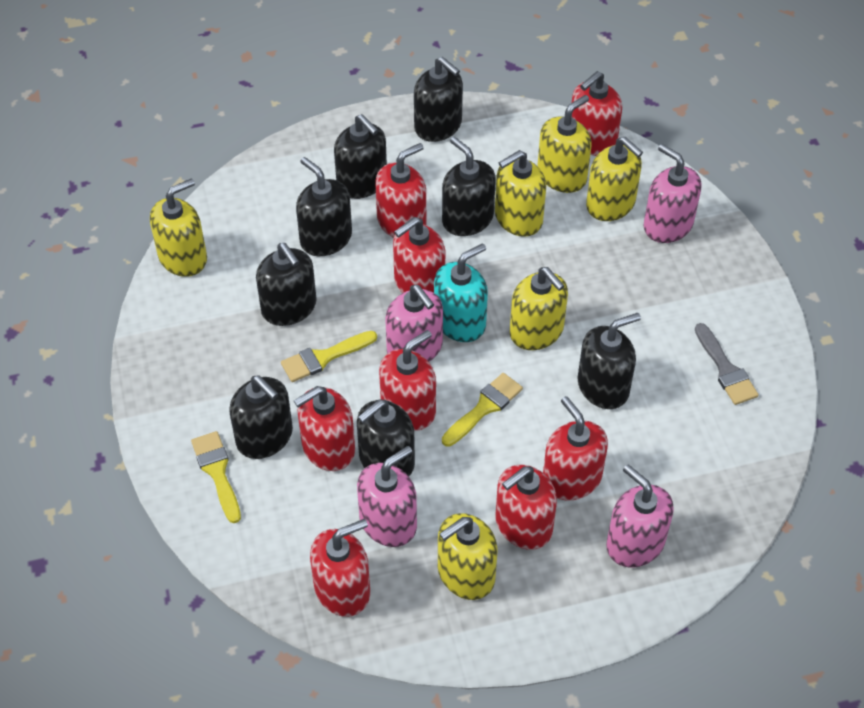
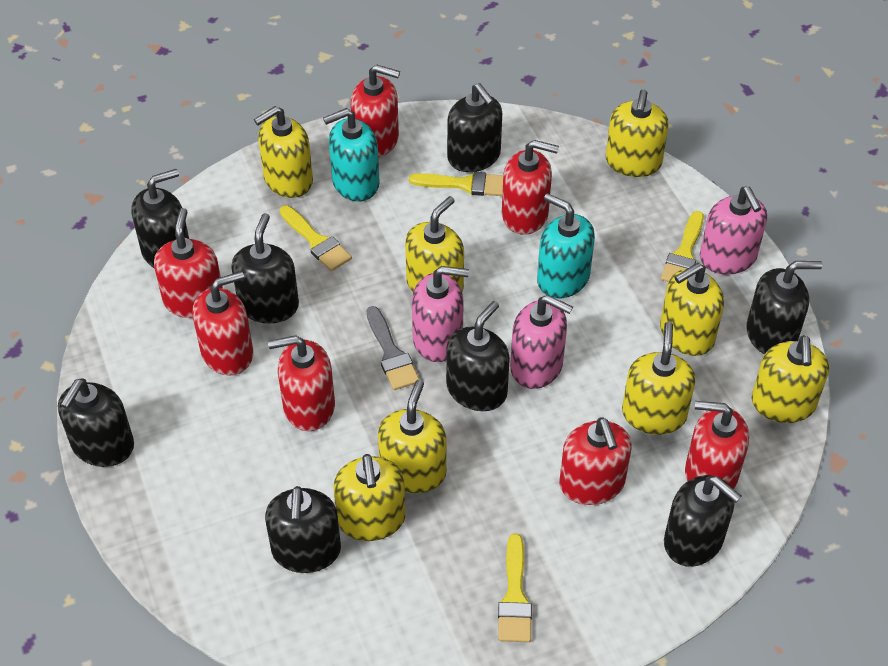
pink soap dispenser: [357,446,417,547] [385,285,443,362] [606,465,674,568] [644,144,701,243] = 4 -> [412,266,469,362] [510,295,573,389] [700,186,767,275] = 3
red soap dispenser: [294,386,355,471] [310,519,370,617] [375,143,426,238] [379,330,436,431] [393,217,445,293] [496,465,557,550] [543,396,608,500] [572,71,622,156] = 8 -> [154,208,223,318] [193,271,253,376] [268,335,335,431] [351,64,400,158] [502,140,559,235] [559,417,632,505] [685,401,749,489] = 7
turquoise soap dispenser: [434,243,488,342] = 1 -> [323,108,380,201] [537,193,595,298] = 2
yellow brush: [191,431,241,523] [281,331,377,382] [442,373,523,447] = 3 -> [279,205,352,271] [409,172,503,196] [498,534,532,642] [661,211,704,282] = 4
yellow soap dispenser: [150,178,207,277] [438,513,498,600] [495,150,546,237] [510,267,568,350] [537,95,592,193] [586,137,643,221] = 6 -> [254,106,313,198] [334,454,406,541] [378,380,447,493] [405,196,464,292] [606,90,669,177] [622,322,696,435] [660,263,724,356] [752,335,829,423] = 8

